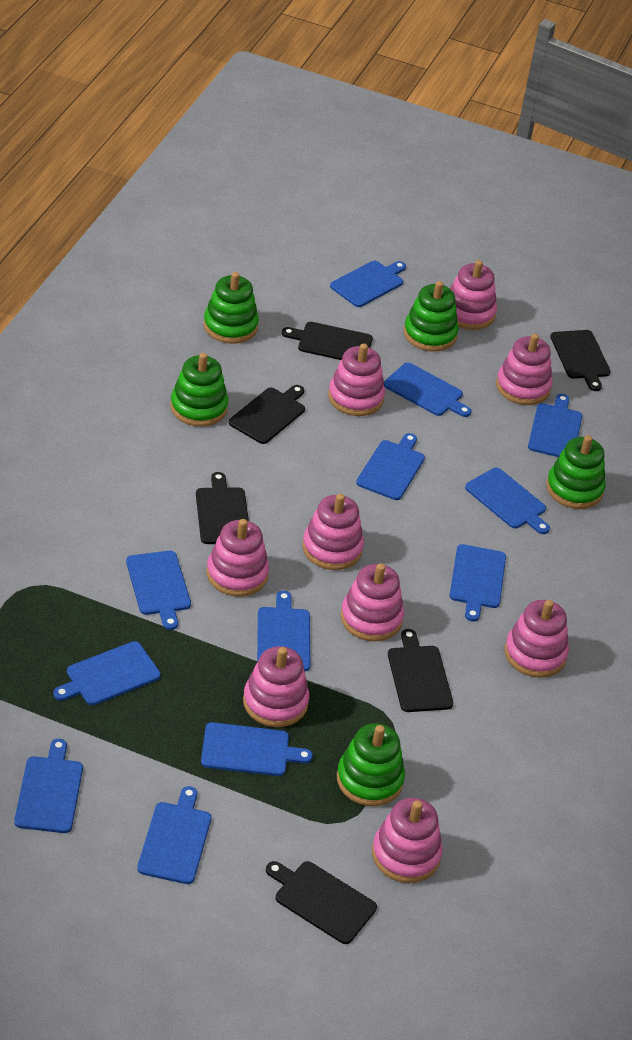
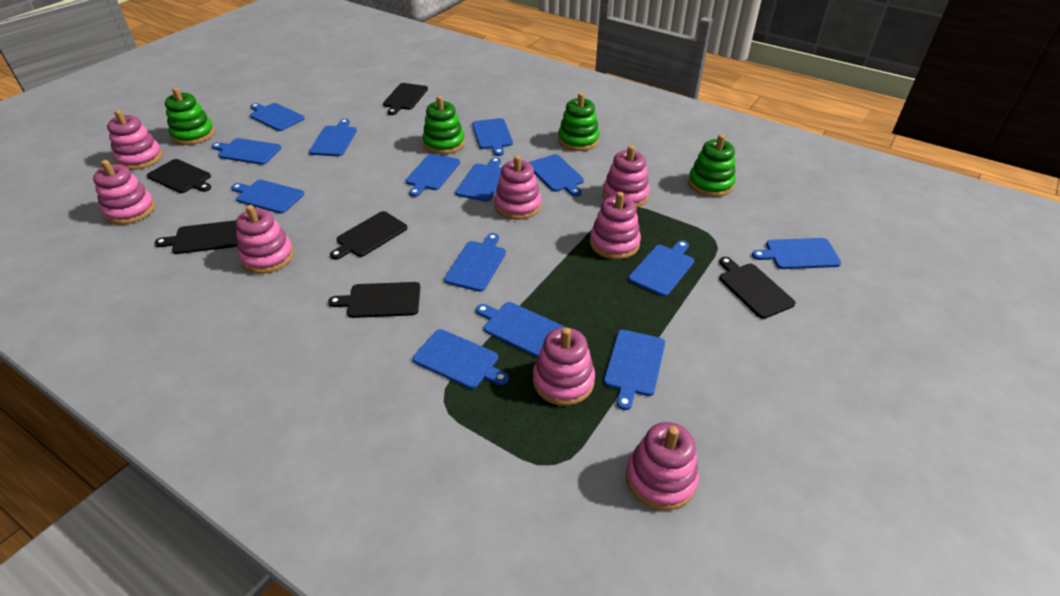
blue cutting board: [14,739,83,833] [53,641,161,705] [126,551,191,630] [137,786,211,884] [201,722,313,776] [257,591,310,672] [330,261,406,307] [356,433,425,500] [384,362,472,417] [450,544,506,622] [465,468,550,534] [528,394,582,457] = 12 -> [211,138,281,165] [231,180,304,214] [250,103,305,131] [309,119,357,156] [406,153,460,197] [413,329,509,389] [444,233,506,292] [455,157,502,202] [472,118,513,156] [476,302,565,358] [529,154,584,197] [604,330,665,410] [628,240,694,296] [752,238,841,269] = 14
green stacking toy: [170,353,228,427] [203,272,259,344] [337,723,405,806] [404,281,459,352] [546,435,606,509] = 5 -> [165,87,215,145] [423,96,465,155] [558,93,600,151] [688,134,736,197] = 4
pink stacking toy: [207,519,269,596] [243,646,309,727] [302,494,364,570] [328,343,385,416] [341,563,404,641] [372,798,443,883] [450,260,497,330] [496,334,553,405] [505,600,569,678] = 9 -> [93,160,155,225] [107,110,163,170] [236,205,294,274] [494,155,541,220] [533,327,595,406] [590,192,641,259] [603,145,650,208] [626,422,699,510] = 8

